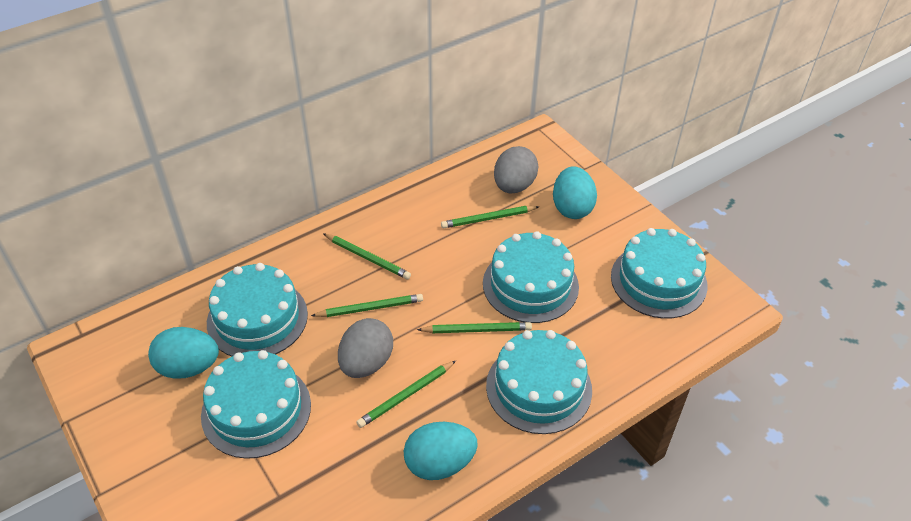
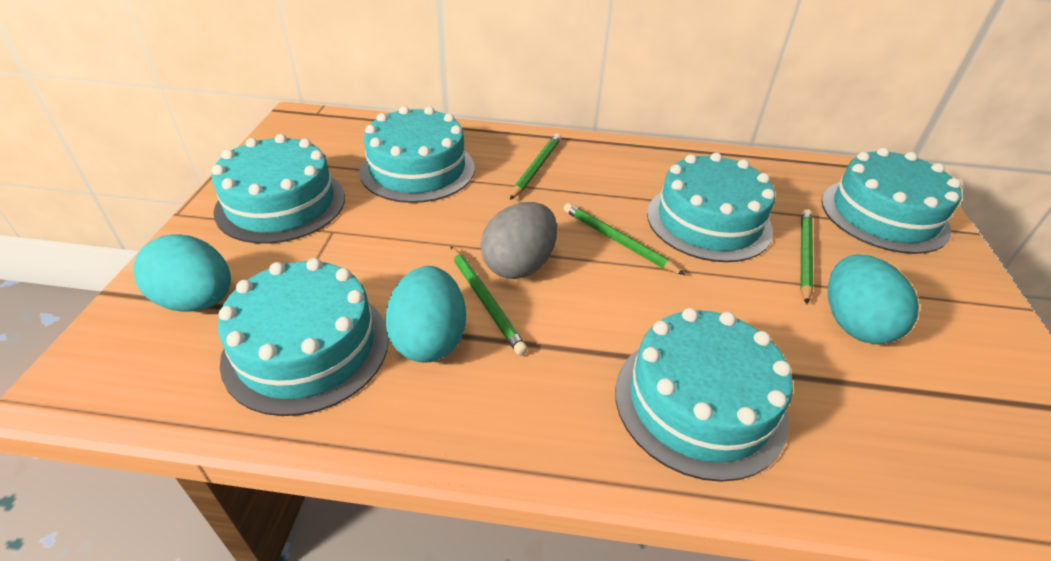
green pencil: [311,294,423,317] [323,233,411,279] [357,361,456,428] [417,322,532,333] [441,206,540,228] = 5 -> [450,246,528,356] [510,134,561,200] [563,203,685,275] [800,209,813,304] = 4
grey egg: [338,318,393,378] [494,146,539,193] = 2 -> [480,202,557,279] = 1
turquoise cake: [201,350,311,459] [207,263,308,356] [483,231,579,323] [486,330,592,434] [611,228,708,318] = 5 -> [212,134,345,244] [218,258,389,416] [359,106,475,203] [615,308,793,482] [647,153,775,262] [821,148,962,254] = 6

